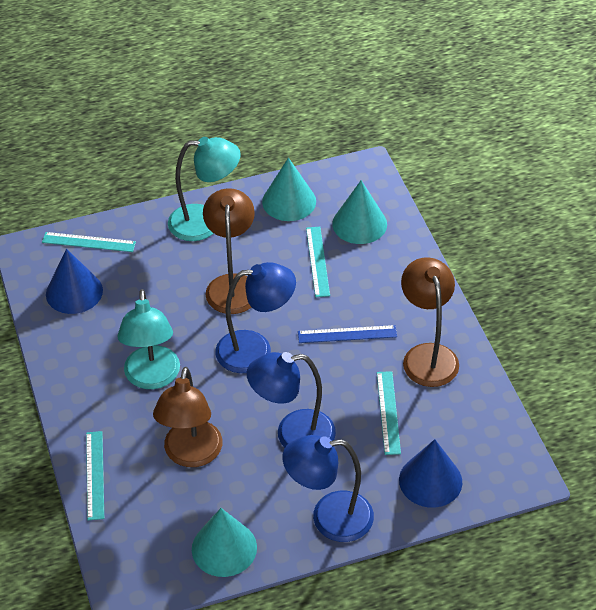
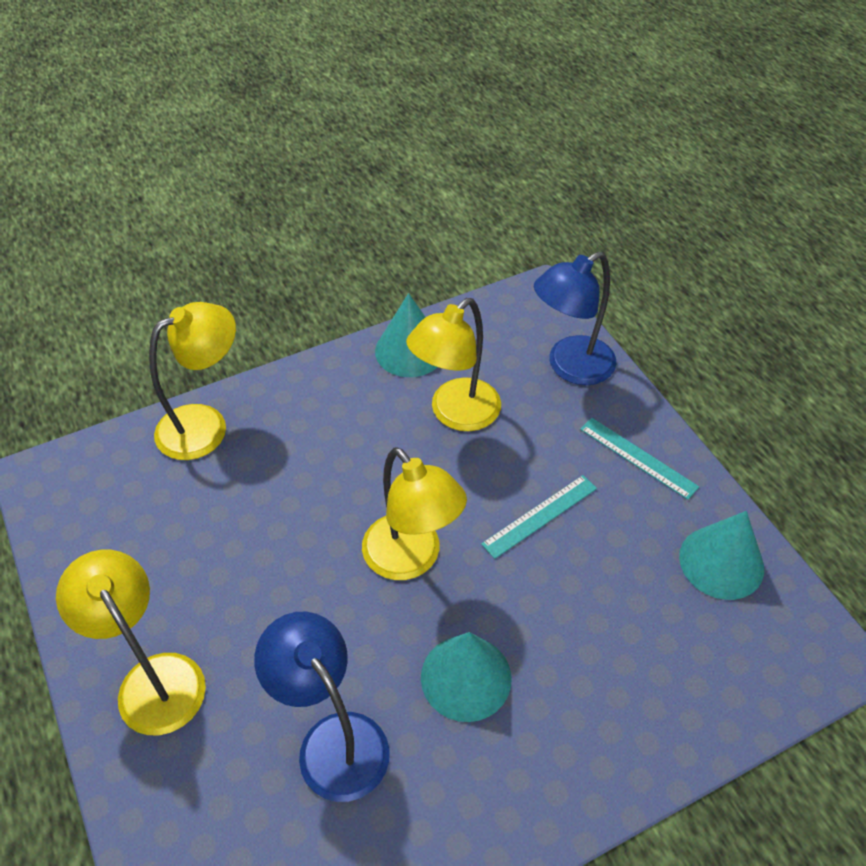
blue cone: [46,249,103,314] [399,439,462,508] = 2 -> none = 0
blue lamp: [215,262,296,373] [246,352,336,448] [282,435,374,542] = 3 -> [254,612,390,802] [534,251,616,385] = 2
blue ruler: [298,325,397,343] = 1 -> none = 0
brown lamp: [153,367,222,467] [203,188,255,314] [401,257,459,387] = 3 -> none = 0
turquoise lamp: [117,289,180,389] [168,137,241,241] = 2 -> none = 0
turquoise ruler: [42,232,136,252] [86,431,104,520] [306,227,330,297] [377,371,401,455] = 4 -> [481,475,597,559] [580,418,699,500] = 2
yellow lamp: none = 0 -> [56,550,206,735] [149,302,236,460] [362,447,467,580] [406,298,501,431] = 4

